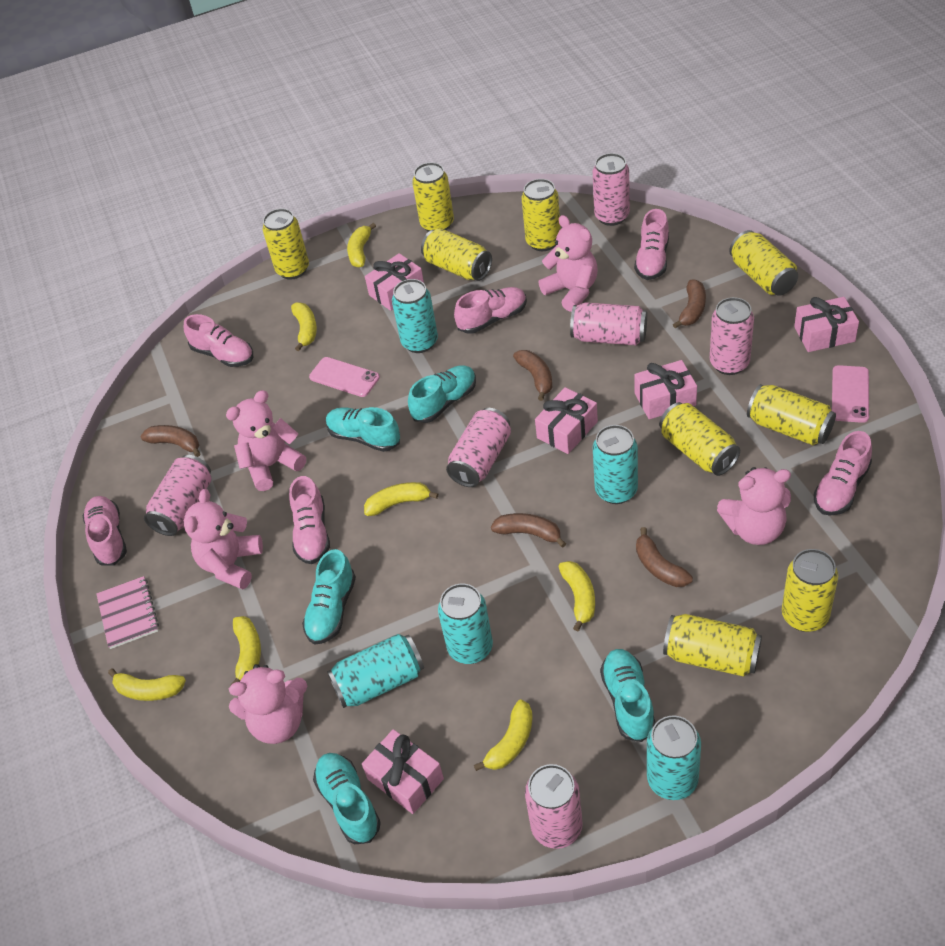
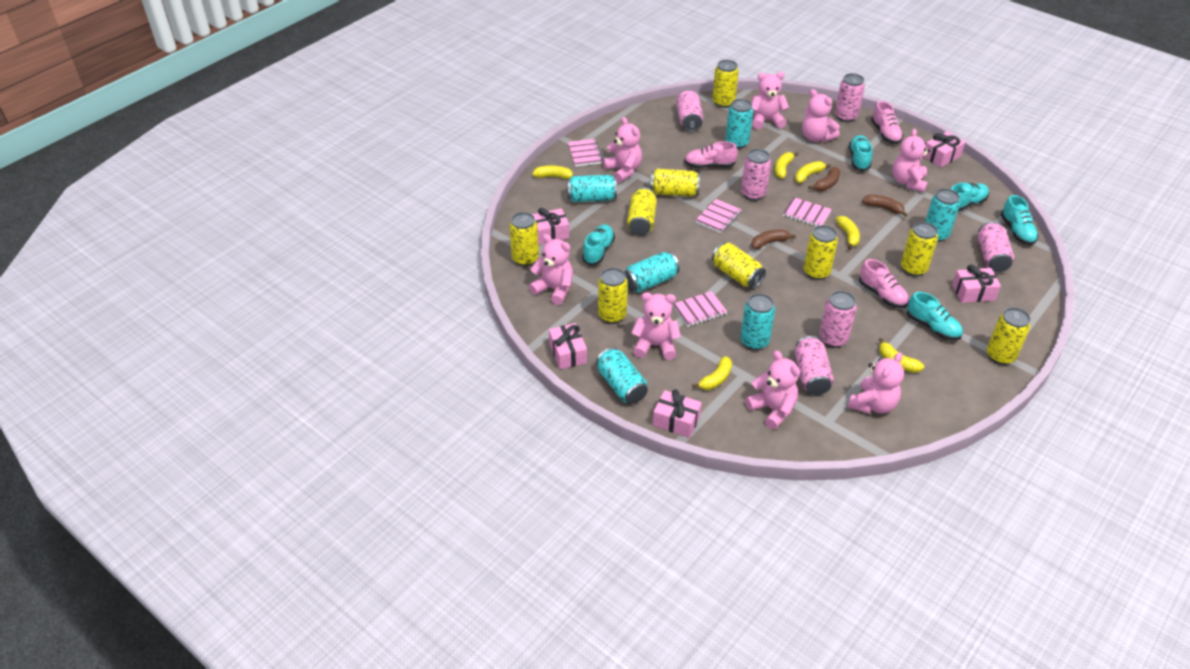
brown banana: [140,425,201,457] [491,513,566,548] [513,350,552,401] [636,527,693,587] [673,279,706,329] = 5 -> [751,229,796,249] [808,167,840,191] [862,195,907,217] = 3
pink notebook: [96,576,159,649] = 1 -> [568,139,603,167] [672,291,727,327] [695,199,742,233] [783,197,832,227] = 4
pink phone: [309,357,380,397] [832,365,869,423] = 2 -> none = 0
pink shoe: [83,496,127,566] [184,314,253,367] [289,476,330,564] [454,287,527,334] [634,209,669,280] [814,431,872,515] = 6 -> [684,141,738,168] [859,259,909,308] [871,101,903,144] = 3
pink teddy bear: [184,489,263,590] [226,390,306,491] [229,664,307,744] [538,215,598,312] [717,467,791,545] = 5 -> [529,234,573,305] [603,117,642,182] [631,292,681,360] [746,351,800,429] [752,72,789,129] [802,89,839,142] [848,352,904,414] [892,129,930,192] = 8
turquoise can: [327,634,424,708] [392,279,438,353] [438,584,493,664] [593,425,638,504] [647,716,701,800] = 5 -> [567,175,617,202] [596,347,648,404] [624,252,680,293] [725,99,753,149] [740,293,775,350] [925,188,960,242] = 6
yellow banana: [108,668,186,701] [230,616,261,686] [291,302,317,351] [347,223,376,268] [364,482,438,516] [474,700,533,771] [559,561,595,631] = 7 -> [532,165,574,179] [692,356,732,390] [775,152,798,179] [795,161,831,183] [836,216,860,249] [879,338,924,373] = 6

